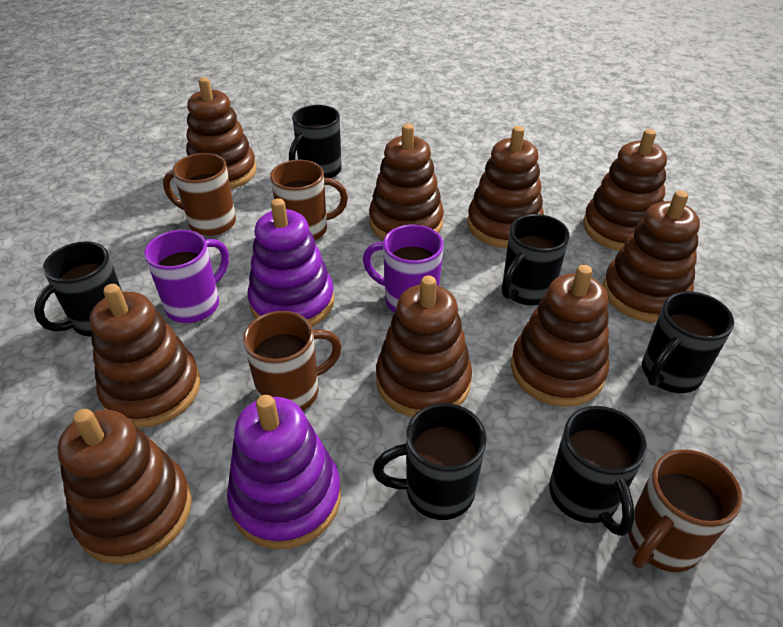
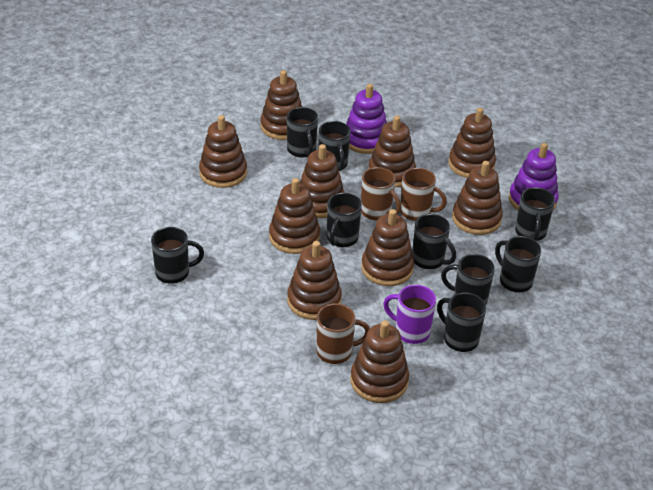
black mug: [34,241,122,337] [289,105,342,178] [373,403,487,520] [502,214,570,305] [549,406,647,536] [642,291,734,393] = 6 -> [151,227,204,284] [287,107,318,158] [318,121,350,171] [327,193,362,247] [412,214,456,269] [437,293,486,352] [441,254,495,305] [495,236,541,292] [515,187,555,241] = 9
brown mug: [163,153,236,236] [243,311,342,411] [270,160,348,240] [628,449,743,572] = 4 -> [316,304,370,364] [361,167,401,220] [400,168,447,221] = 3
brown stacking toy: [57,409,192,565] [90,284,201,428] [186,77,257,189] [369,124,444,240] [376,275,472,417] [467,126,544,248] [511,265,609,407] [583,129,667,251] [603,190,700,323] = 9 -> [199,115,247,188] [260,70,302,140] [269,178,320,254] [287,241,342,320] [299,144,345,218] [350,320,409,403] [361,209,414,286] [368,116,416,188] [448,108,496,178] [452,161,503,235] = 10
purple mug: [144,230,229,323] [363,225,443,312] = 2 -> [383,285,436,344] = 1

